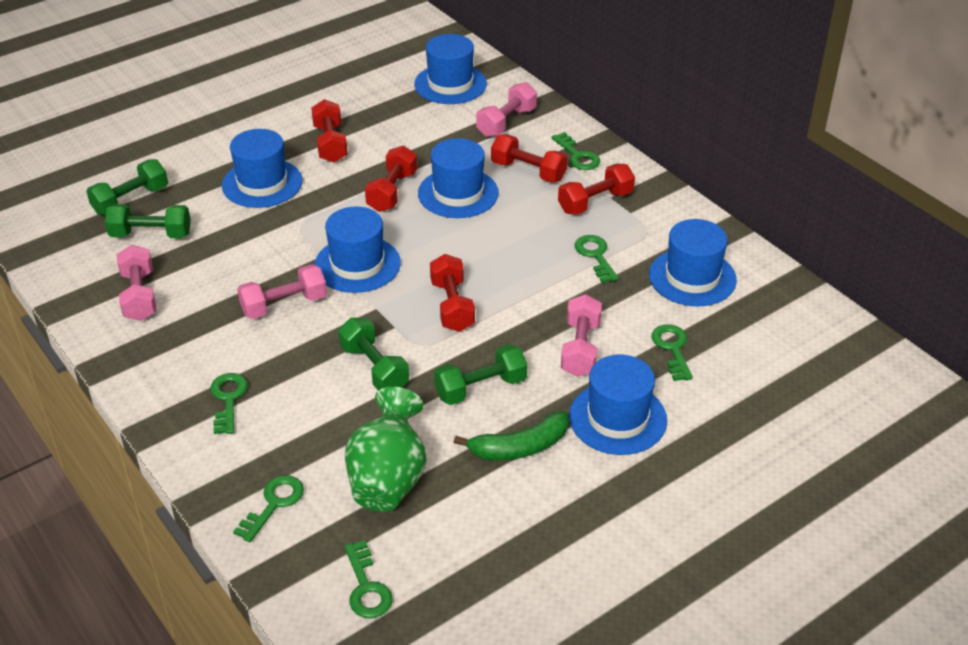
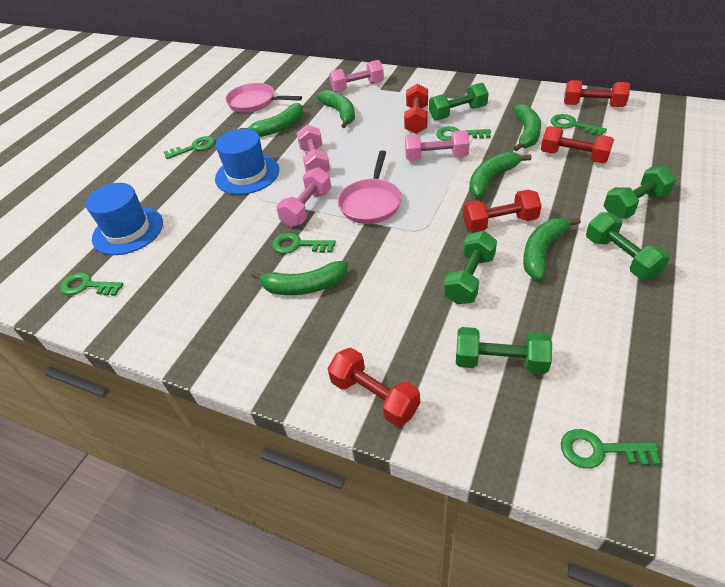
blue hat: [222,129,302,208] [314,206,401,293] [414,34,487,104] [418,138,499,218] [569,355,667,455] [649,219,737,306] = 6 -> [85,183,163,255] [215,129,279,195] = 2
green banana: [454,411,569,461] = 1 -> [239,103,303,137] [251,261,348,295] [317,90,355,128] [469,152,531,198] [513,104,541,151] [523,217,581,280] = 6
green dumbbell: [86,159,168,215] [105,204,191,238] [338,317,409,391] [434,344,528,405] = 4 -> [429,83,489,120] [444,231,497,304] [456,327,552,374] [586,212,670,280] [604,166,677,219] = 5
green vase: [345,387,427,511] = 1 -> none = 0
pink pan: none = 0 -> [225,83,302,113] [338,150,402,224] = 2

